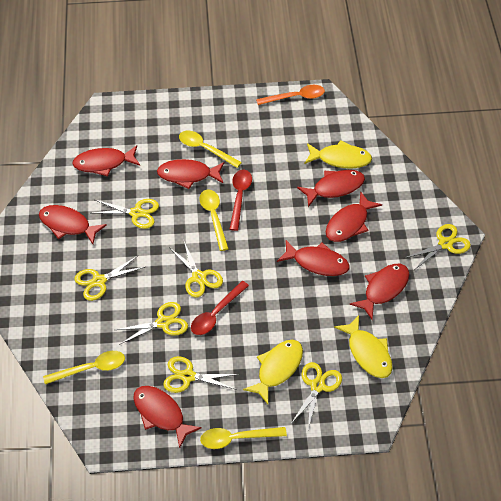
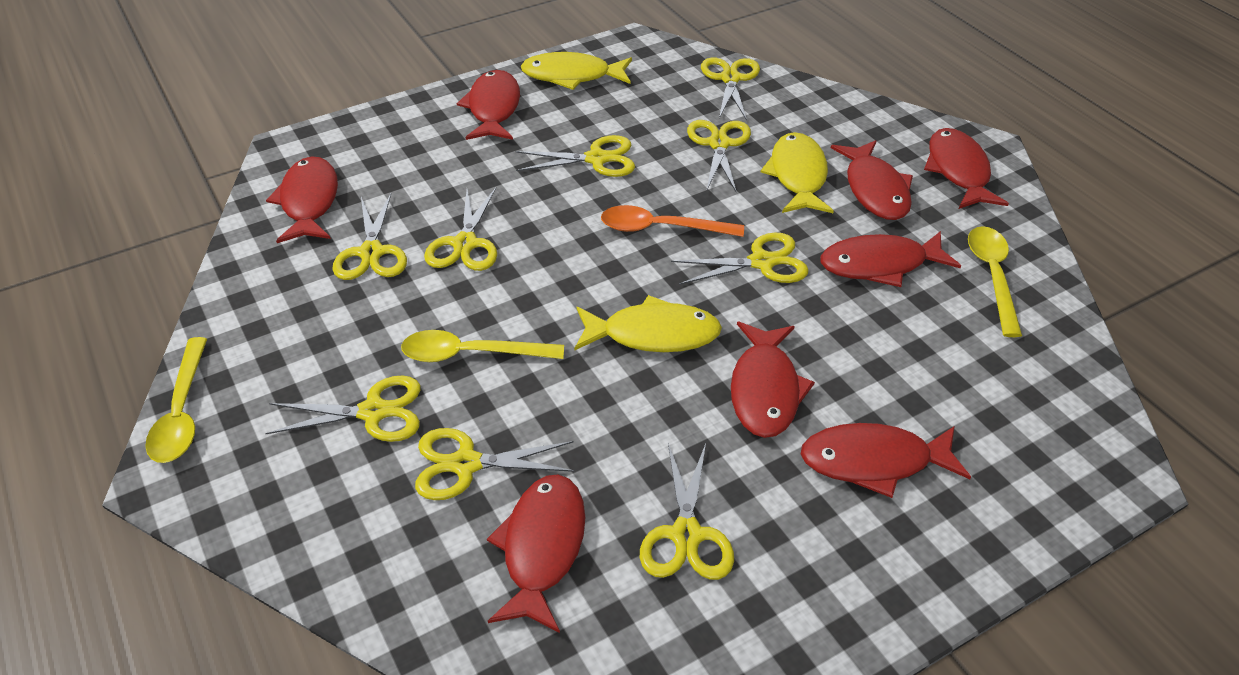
red spoon: [191,281,249,335] [230,170,252,231] = 2 -> none = 0
yellow scissors: [74,256,145,301] [93,199,159,229] [115,302,188,345] [163,356,239,393] [169,242,223,298] [291,362,342,429] [405,224,471,270] = 7 -> [265,375,421,442] [332,194,407,280] [415,428,575,500] [424,188,497,271] [516,135,635,177] [640,443,734,580] [671,233,809,285] [687,120,751,193] [701,58,760,121] = 9
yellow spoon: [43,351,125,384] [179,130,242,168] [199,189,229,251] [200,427,287,449] = 4 -> [145,337,207,463] [401,330,564,362] [968,226,1022,337] = 3

